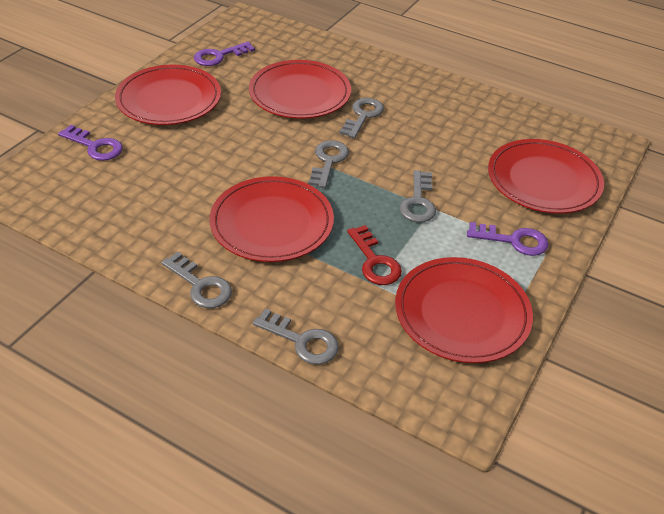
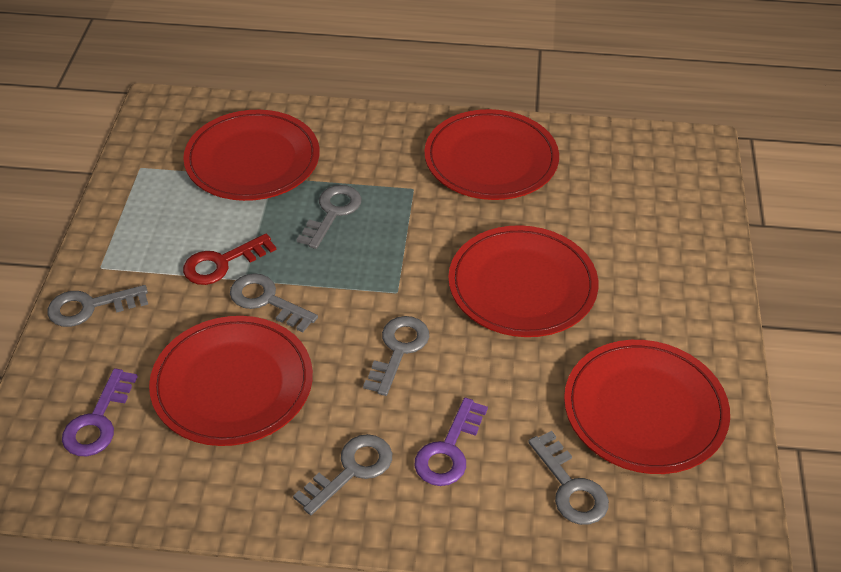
grey key: [161,252,232,308] [253,308,339,365] [308,140,349,188] [339,98,384,138] [400,170,436,223] = 5 -> [47,285,148,327] [230,273,318,333] [293,434,392,515] [297,185,361,249] [363,316,429,396] [528,431,609,525] = 6
purple key: [58,125,123,161] [194,42,255,66] [467,222,548,256] = 3 -> [62,368,138,456] [415,398,488,486] = 2

